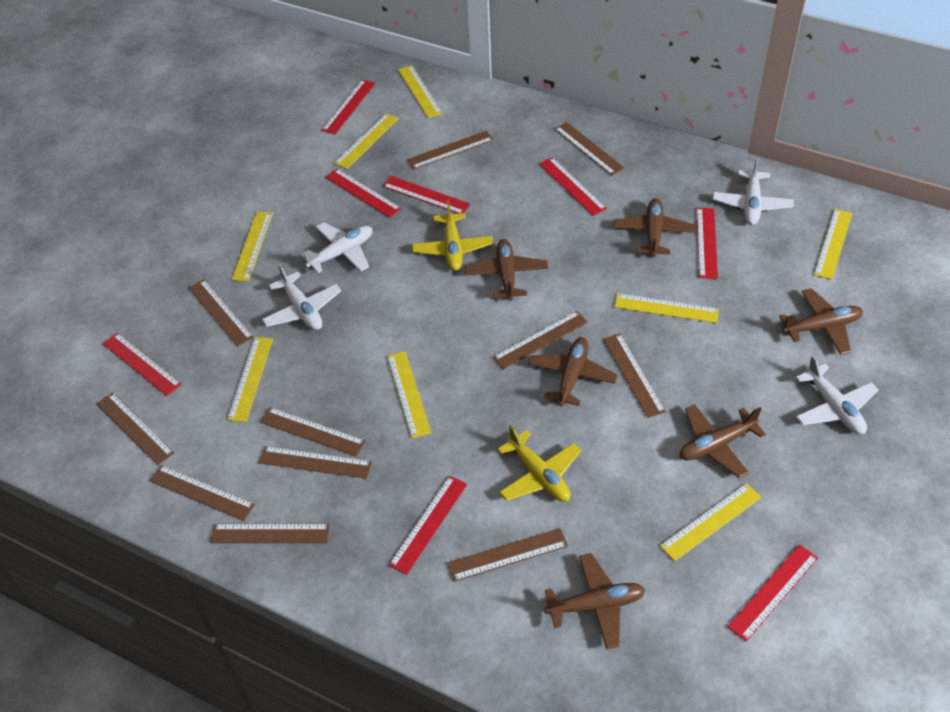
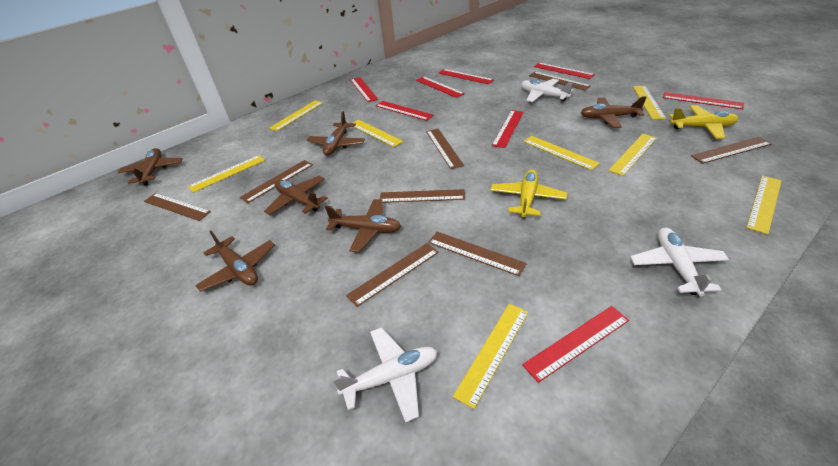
brown ruler: [97,392,174,465] [149,465,255,521] [189,279,254,346] [211,524,330,543] [259,446,372,479] [260,407,365,456] [407,131,494,170] [448,528,568,582] [493,311,588,369] [554,122,624,175] [603,334,666,418] = 11 -> [144,193,211,221] [240,160,313,203] [346,243,439,307] [380,189,465,203] [426,129,464,169] [428,232,527,276] [529,72,591,91] [691,137,772,164] = 8
white plane: [262,264,341,330] [300,222,372,273] [713,157,794,225] [796,356,879,434] = 4 -> [332,327,438,423] [521,78,574,102] [630,227,729,296] = 3

